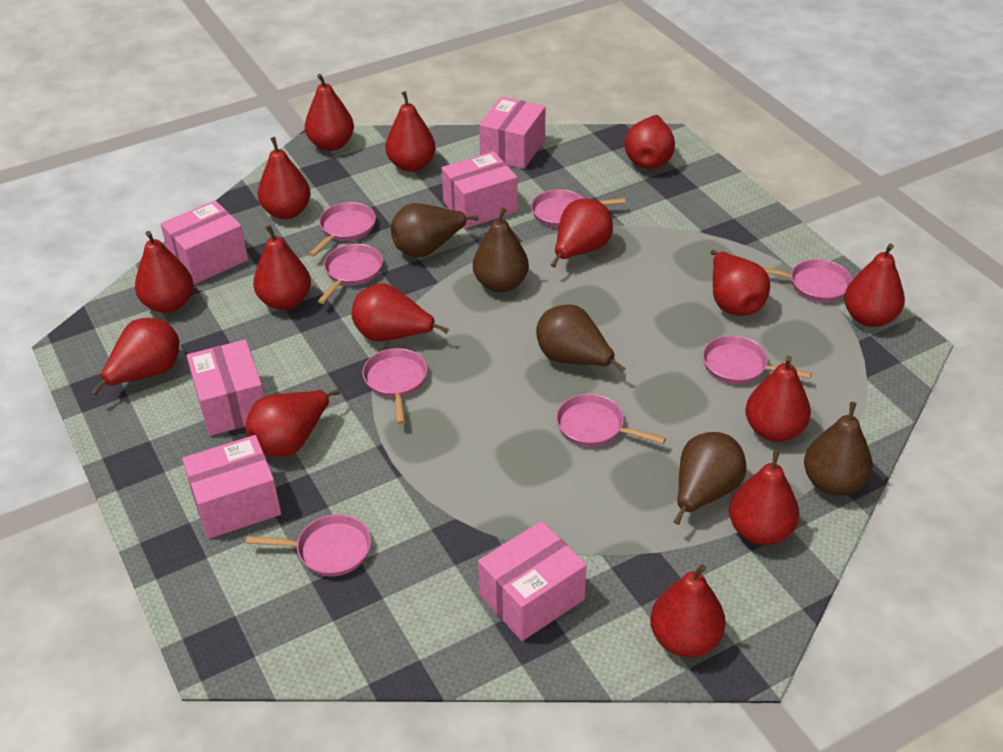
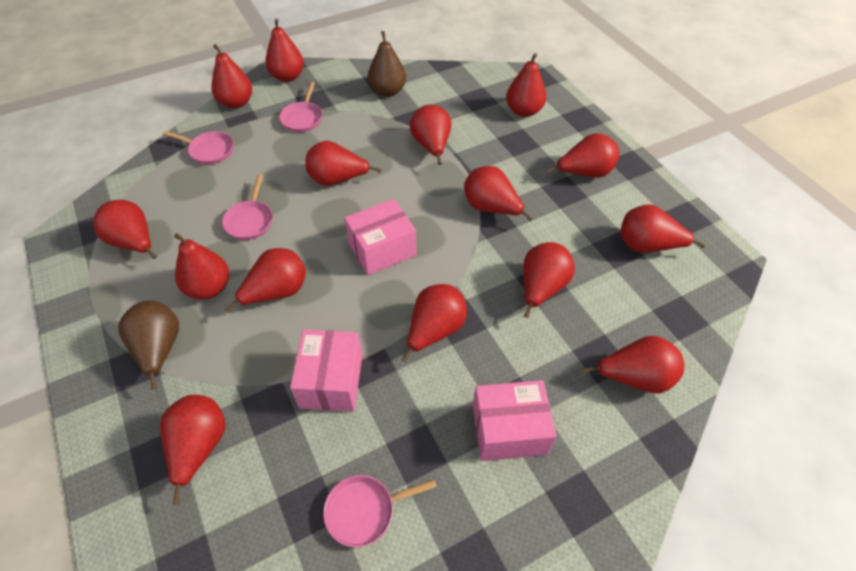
brown pear: [391,203,479,257] [473,207,529,292] [536,304,626,373] [674,432,746,525] [804,402,873,496] = 5 -> [118,300,179,390] [368,31,406,97] = 2
pink box: [161,200,248,284] [182,435,281,539] [187,339,264,436] [442,151,518,228] [478,521,587,641] [479,97,545,169] = 6 -> [290,330,362,412] [344,199,417,275] [473,380,557,461] = 3
pink pan: [246,514,371,576] [309,202,376,257] [318,244,383,304] [362,348,427,424] [531,189,625,228] [556,394,666,447] [703,336,812,384] [762,259,852,302] = 8 -> [163,131,234,165] [222,174,273,240] [279,82,322,132] [323,475,437,547] = 4

